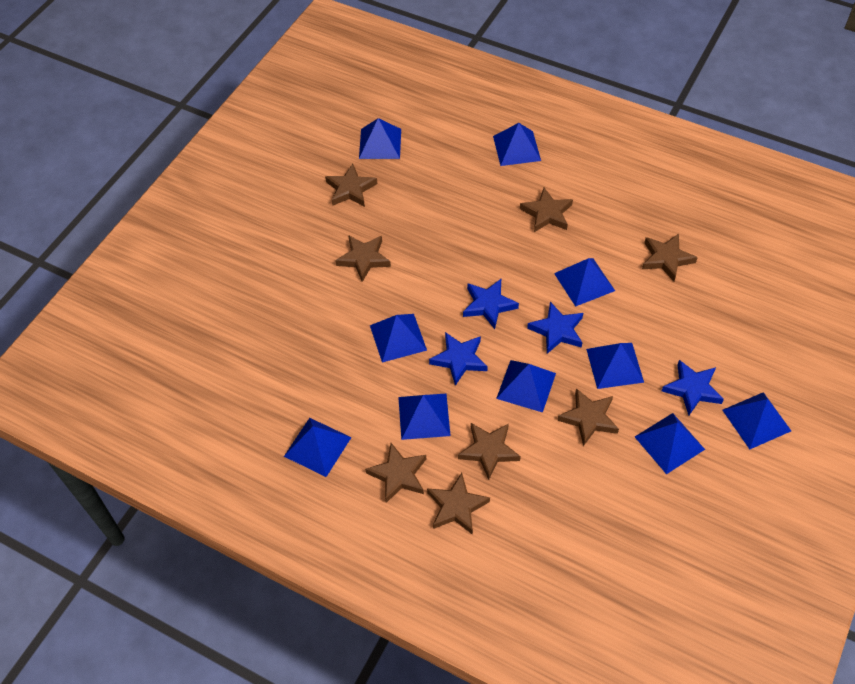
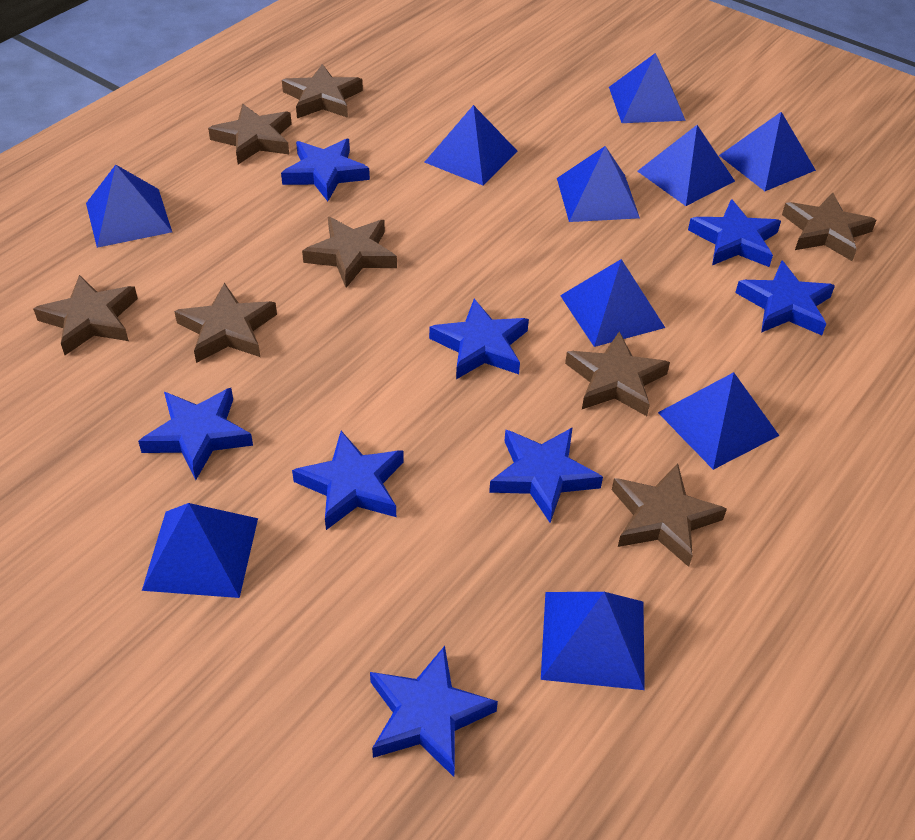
blue star: [429,332,488,386] [463,279,519,329] [527,302,583,354] [662,360,724,416] = 4 -> [138,388,253,480] [281,139,370,201] [292,431,404,530] [370,646,498,777] [429,299,529,379] [489,427,603,523] [688,199,781,267] [735,261,835,335] = 8

